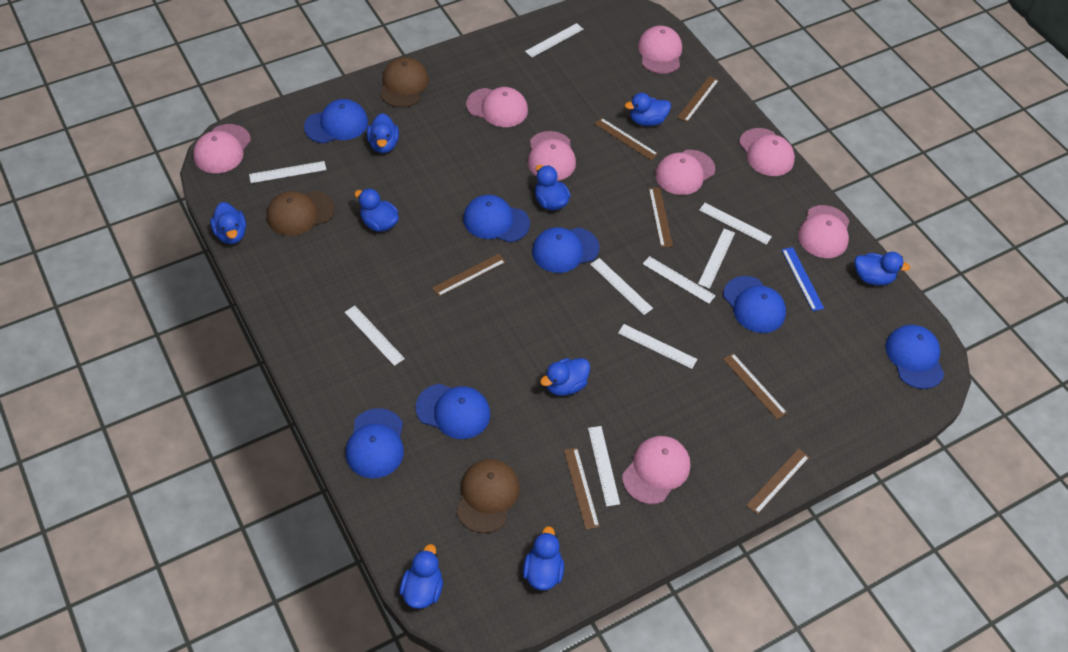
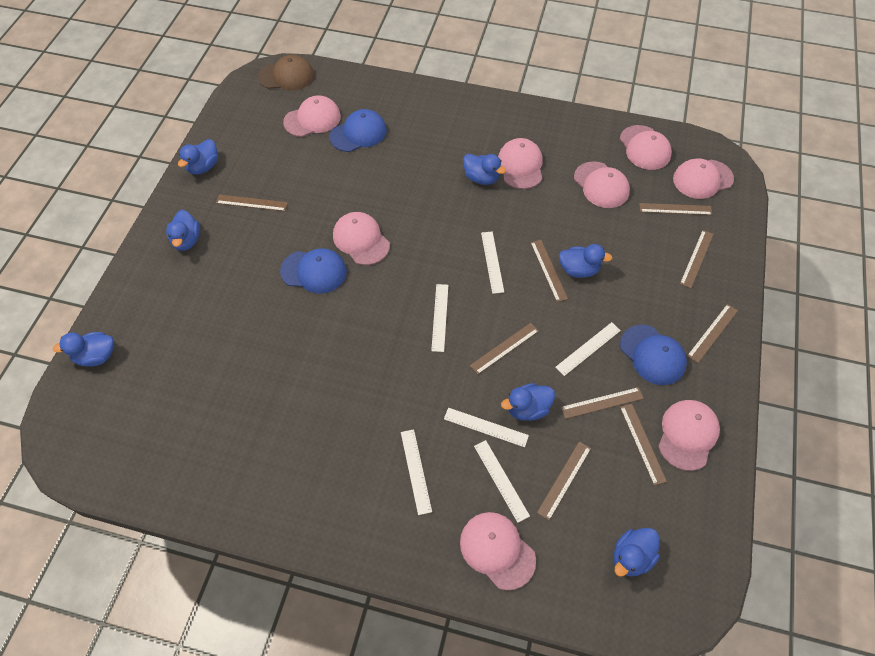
blue cap: [304,99,368,144] [346,408,404,478] [416,384,490,439] [463,195,530,242] [532,227,599,273] [723,276,786,333] [885,325,944,389] = 7 -> [280,248,347,293] [329,109,387,152] [620,325,687,385] = 3
blue duck: [210,202,246,244] [354,188,399,232] [367,113,399,153] [400,544,443,609] [523,526,564,590] [535,165,571,211] [540,358,590,396] [625,93,671,126] [855,252,910,286] = 9 -> [53,332,114,367] [166,210,200,251] [178,139,218,174] [463,154,506,185] [501,383,555,421] [559,244,612,278] [613,528,660,577] = 7
blue ruler: [782,247,824,311] = 1 -> none = 0
brown cap: [267,191,335,236] [380,57,429,108] [456,459,520,533] = 3 -> [258,55,314,90] = 1
brown ruler: [432,254,506,296] [564,448,600,530] [595,118,658,160] [649,188,673,247] [677,76,719,122] [723,353,787,420] [746,449,809,514] = 7 -> [216,194,288,211] [470,323,539,374] [530,240,568,302] [537,441,591,520] [561,387,644,419] [620,404,667,485] [639,203,712,215] [680,230,714,288] [687,304,738,363] = 9
white ruler: [249,161,326,183] [345,306,405,366] [525,23,583,57] [588,426,620,506] [590,258,653,315] [618,324,697,369] [643,256,716,304] [698,229,735,289] [699,203,772,245] = 9 -> [401,429,432,515] [431,284,448,352] [444,408,529,447] [474,440,530,523] [481,232,504,294] [555,322,621,376] = 6

